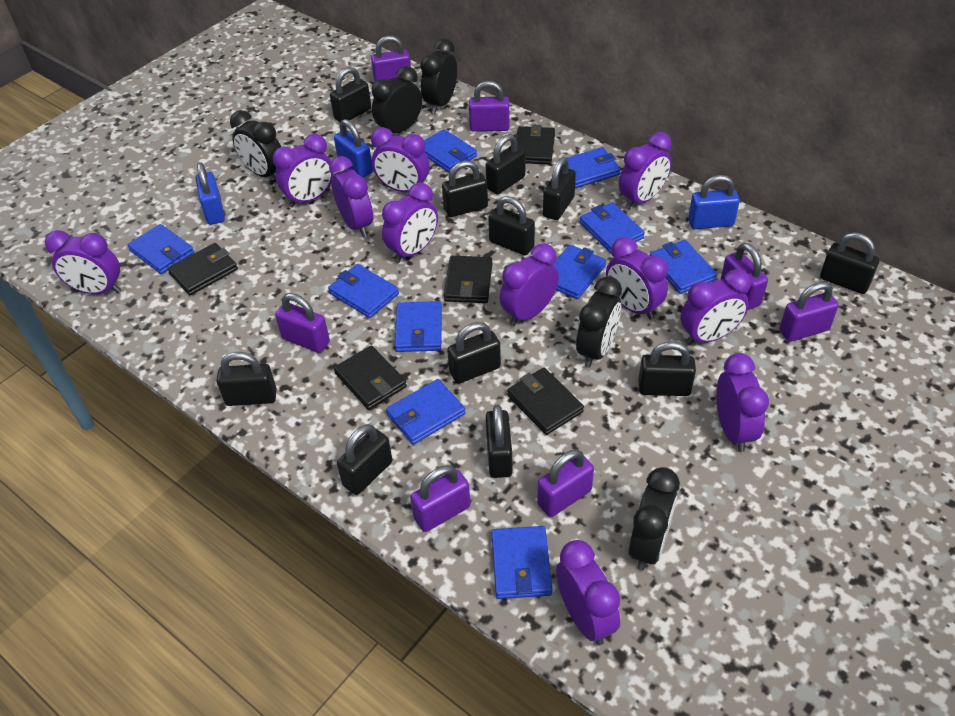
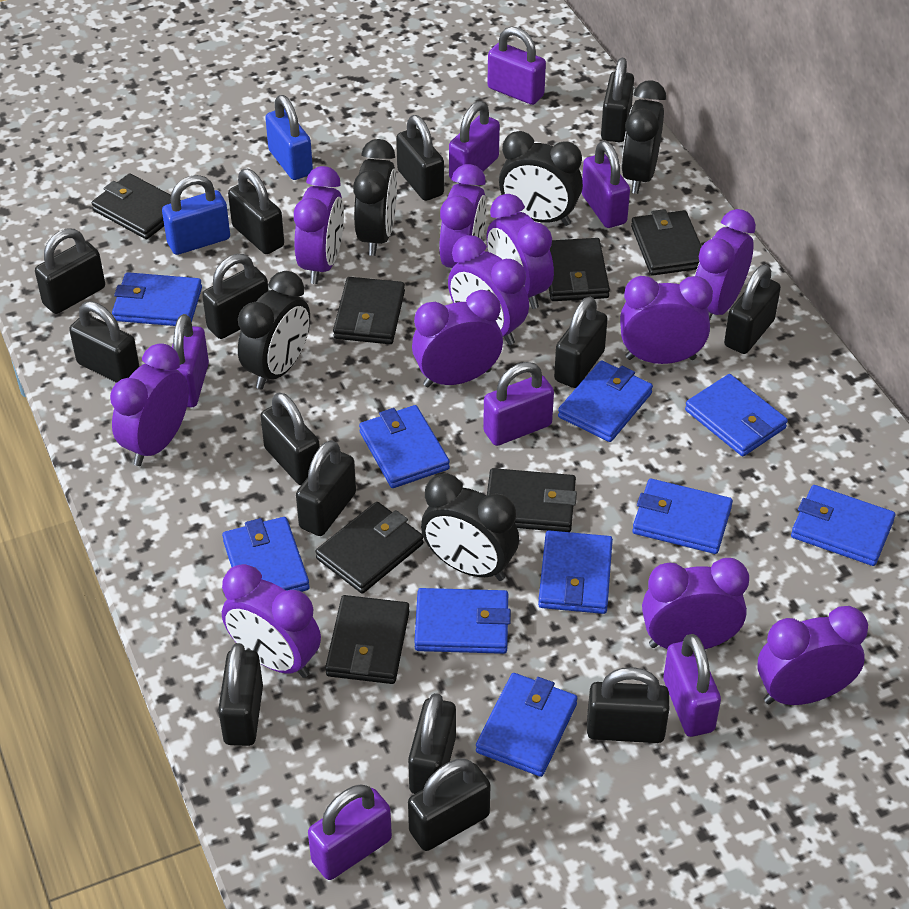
black padlock: [216,352,277,406] [330,67,371,123] [337,424,392,495] [442,161,488,217] [447,322,501,384] [485,405,513,478] [486,134,525,195] [488,196,535,255] [543,157,576,220] [638,341,696,396] [820,232,880,294] = 11 -> [35,228,105,314] [69,301,140,383] [202,254,269,339] [218,643,263,746] [228,169,284,254] [261,392,320,485] [296,440,356,536] [396,115,444,201] [408,693,456,794] [408,758,491,851] [554,297,608,388] [587,667,669,743] [601,58,634,142] [724,264,781,354] = 14
black wallet: [167,243,238,295] [334,345,407,410] [444,256,492,303] [507,368,584,435] [516,124,555,165] = 5 -> [92,173,181,239] [315,502,423,594] [325,595,409,684] [333,277,405,344] [487,468,577,532] [549,238,610,301] [631,209,702,276] = 7
blue padlock: [196,162,225,225] [334,119,373,178] [688,175,740,229] = 3 -> [162,175,230,255] [265,95,313,180] = 2

